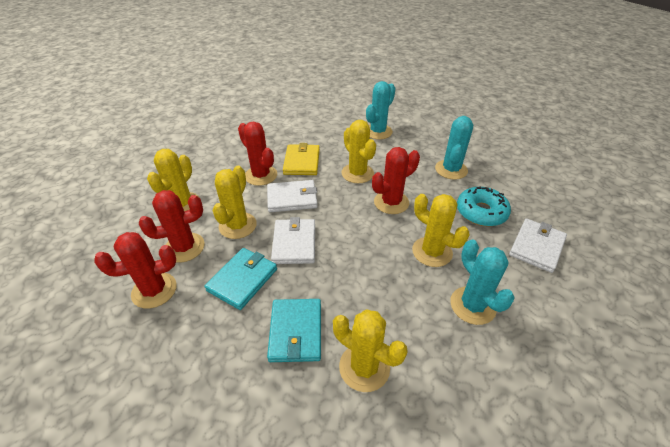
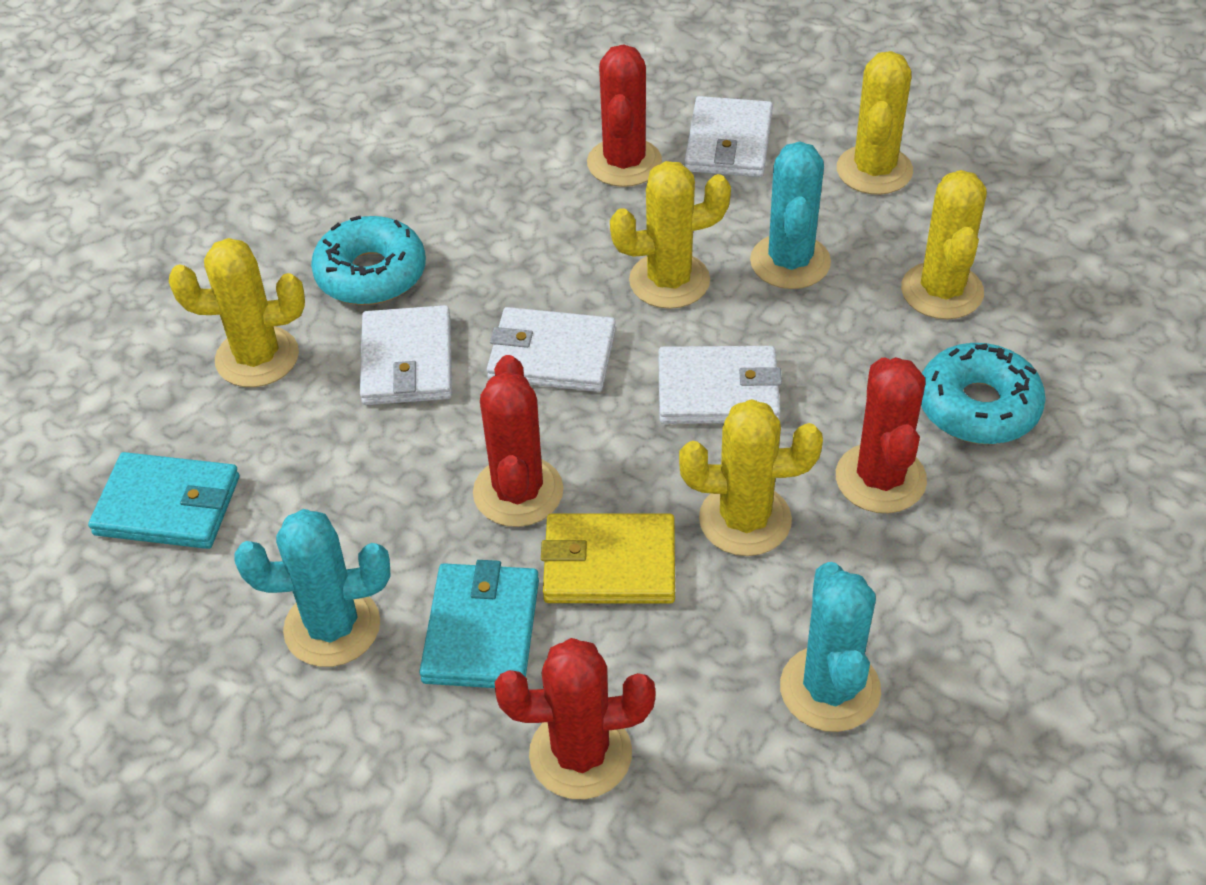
turquoise donut: [457,186,511,226] = 1 -> [311,216,426,305] [921,343,1046,444] = 2
white wallet: [267,180,318,212] [271,217,315,264] [509,218,567,273] = 3 -> [360,305,452,405] [487,307,616,392] [658,346,782,424] [684,96,773,177] = 4

